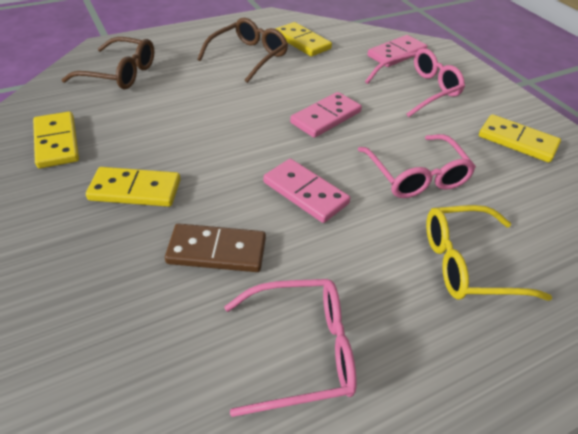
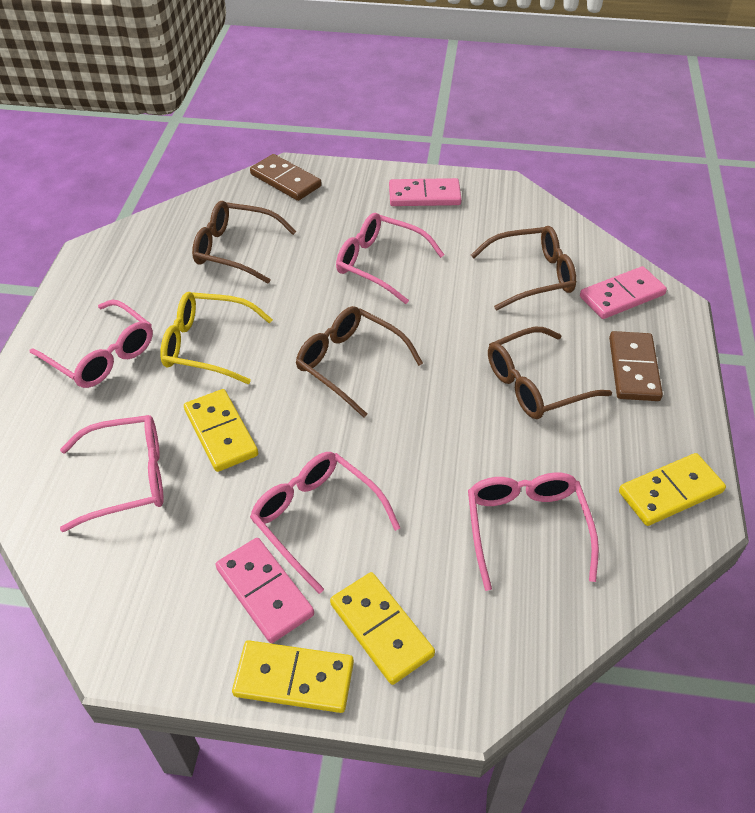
brown domino: [165,223,266,272] = 1 -> [250,154,322,201] [609,331,663,401] = 2
brown glasses: [61,37,154,89] [197,18,288,83] = 2 -> [192,201,296,283] [296,306,423,417] [471,226,576,310] [488,327,612,419] = 4
pink glasses: [224,279,356,417] [358,134,476,198] [365,48,465,117] = 3 -> [30,300,153,388] [60,415,164,532] [250,452,400,594] [336,213,444,304] [468,473,599,591] = 5

